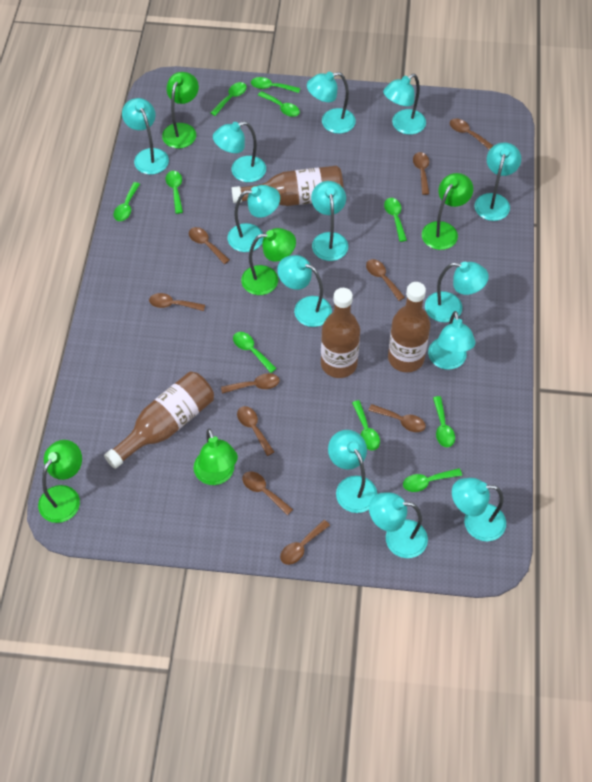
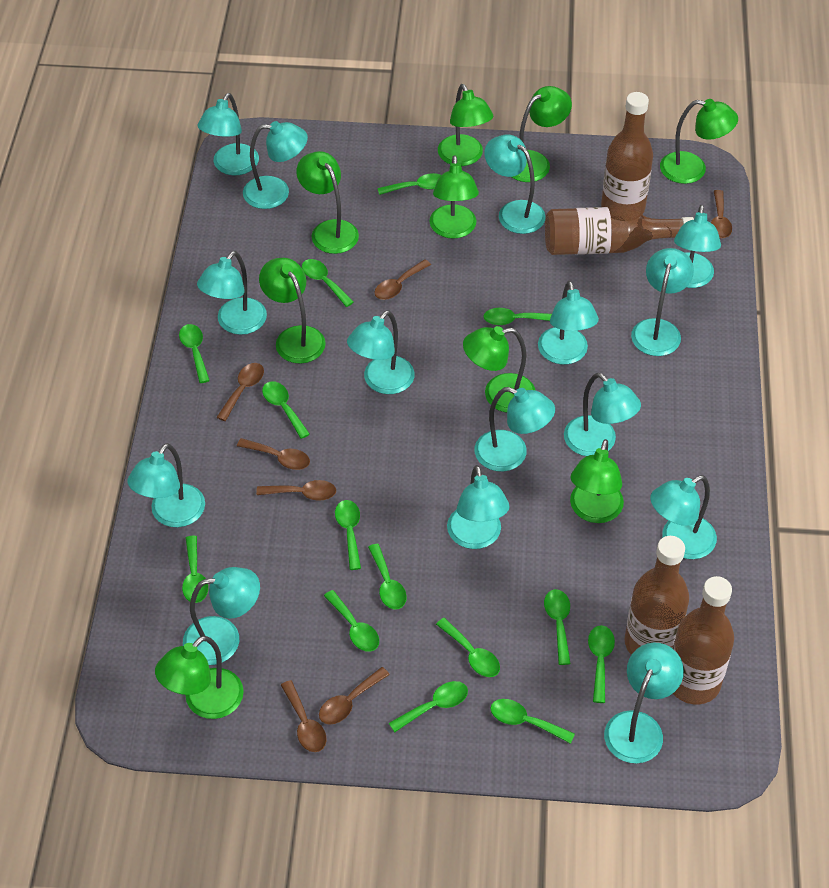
brown spoon: [149,293,205,311] [189,227,230,264] [221,373,280,394] [237,406,274,456] [242,471,293,515] [280,520,330,565] [366,259,405,301] [368,404,426,432] [413,152,429,195] [450,118,493,150] = 10 -> [217,363,264,421] [237,438,310,470] [256,480,336,501] [281,680,327,752] [319,667,390,725] [374,259,431,300] [711,190,732,238] = 7
green lamp: [38,440,82,523] [162,72,199,149] [194,429,238,485] [241,228,296,295] [422,173,473,250] = 5 -> [155,636,244,719] [259,258,326,364] [296,151,359,254] [430,155,479,239] [438,84,494,166] [463,326,535,412] [512,86,572,182] [570,439,624,523] [660,99,738,184] = 9
green spoon: [114,182,140,221] [166,171,183,214] [210,82,247,116] [233,332,277,373] [251,77,300,93] [258,91,300,117] [352,400,380,450] [384,198,407,242] [403,468,462,492] [433,396,455,447] = 10 -> [179,324,210,383] [182,536,208,603] [262,381,310,439] [302,259,354,307] [324,590,379,652] [335,500,361,570] [368,544,407,610] [378,173,441,195] [389,681,468,732] [436,618,500,677] [483,308,552,325] [490,699,575,744] [544,589,571,665] [588,625,615,703] = 14
turquoise lamp: [122,98,169,175] [213,121,266,182] [227,185,280,252] [277,255,332,327] [307,72,356,134] [311,181,348,261] [328,430,377,513] [369,492,428,558] [383,74,426,135] [425,262,489,322] [428,311,476,370] [452,478,506,541] [474,142,521,221] = 13 -> [127,443,205,527] [183,567,260,665] [197,251,267,335] [198,93,259,175] [243,121,308,209] [347,310,415,394] [447,465,510,549] [474,387,555,472] [484,135,546,234] [538,281,599,365] [564,373,641,456] [604,643,684,763] [631,248,694,356] [650,475,717,559] [674,205,721,288] = 15

